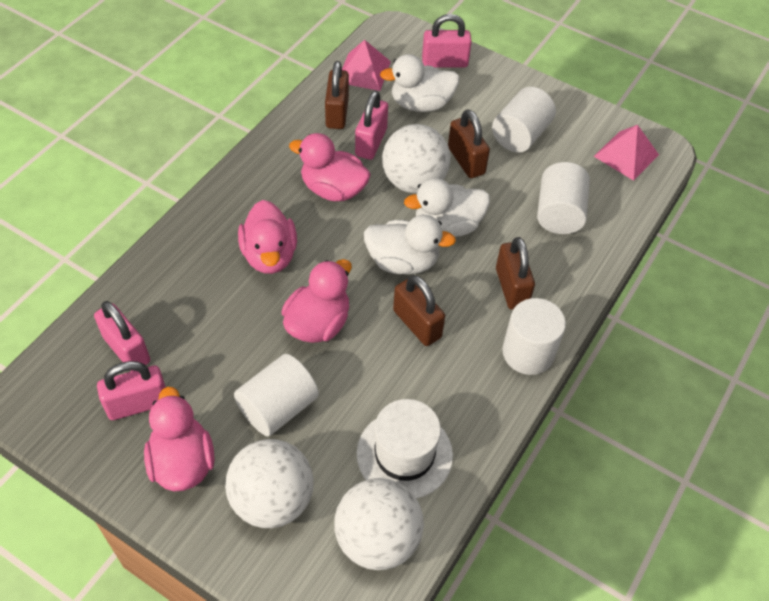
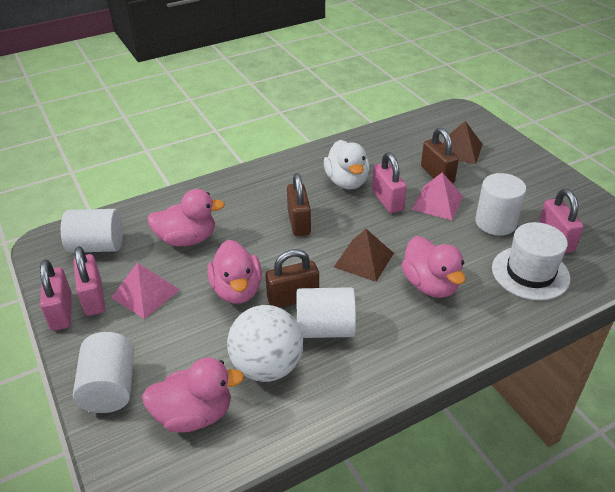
brown padlock: [325,61,349,129] [393,275,445,346] [448,109,490,178] [496,237,535,310] = 4 -> [265,249,319,308] [287,173,311,236] [421,128,459,183] = 3
brown pyramid: none = 0 -> [334,229,394,282] [443,121,483,164] = 2
white ball: [225,439,314,528] [334,478,424,570] [382,124,451,193] = 3 -> [227,305,303,382] = 1
white duck: [364,215,456,275] [380,54,460,112] [404,178,490,237] = 3 -> [324,140,370,189] = 1

